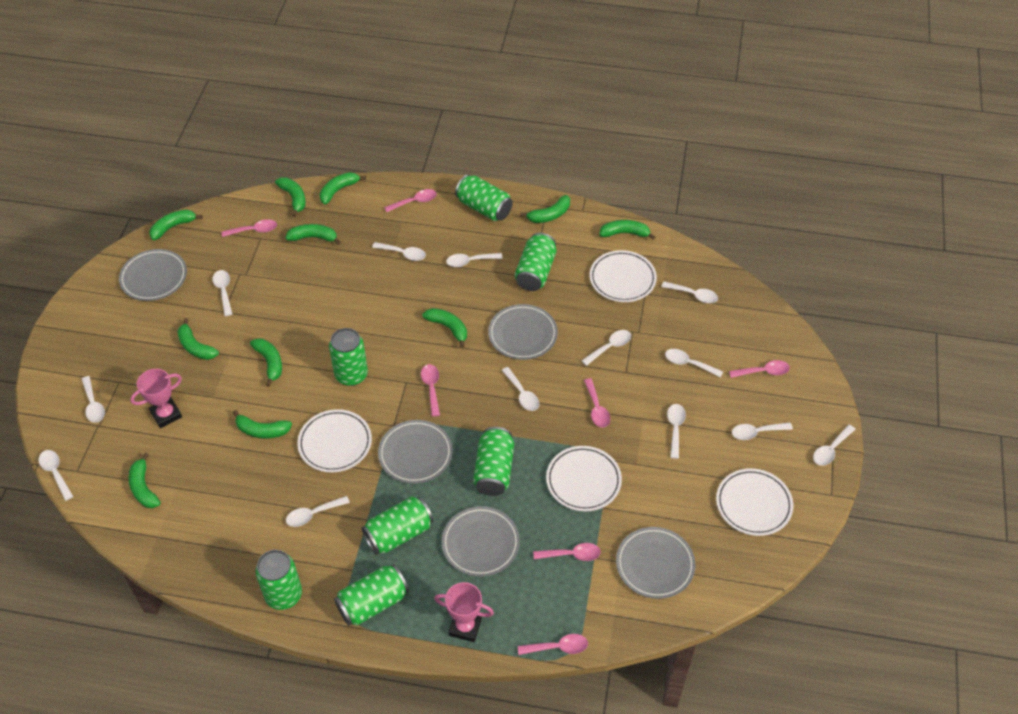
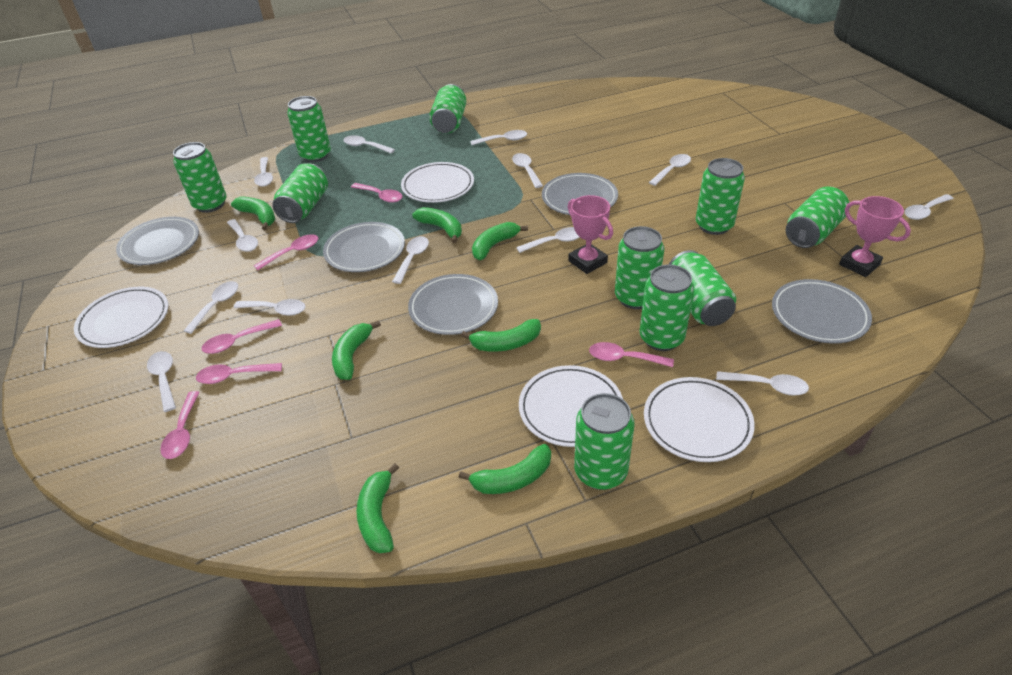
green banana: [128,453,161,508] [149,210,203,240] [177,318,219,360] [233,410,292,439] [250,338,282,387] [275,177,306,217] [285,224,341,245] [320,172,366,204] [422,308,467,348] [520,195,570,223] [599,220,655,240] = 11 -> [231,196,275,230] [332,321,381,380] [356,464,399,553] [412,207,462,243] [458,444,551,494] [461,319,541,352] [472,222,528,260] = 7
green can: [255,550,302,610] [329,328,368,386] [334,564,409,626] [361,496,433,555] [455,174,513,221] [473,427,514,496] [515,233,556,291] = 7 -> [173,142,227,213] [272,163,328,223] [287,96,331,162] [429,84,466,133] [574,393,635,490] [615,226,664,309] [640,264,694,351] [669,250,736,326] [696,158,745,235] [786,186,850,248] = 10
pink spoon: [221,219,277,237] [384,189,437,212] [421,364,440,417] [518,634,588,655] [533,543,601,561] [584,378,611,427] [729,360,790,378] = 7 -> [160,391,200,459] [196,363,282,384] [202,319,282,354] [254,234,318,270] [351,183,403,203] [589,342,674,367] = 6

